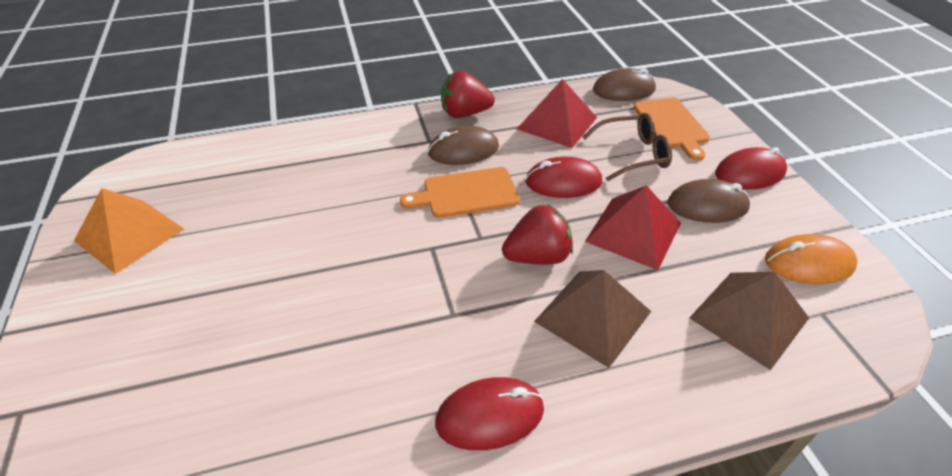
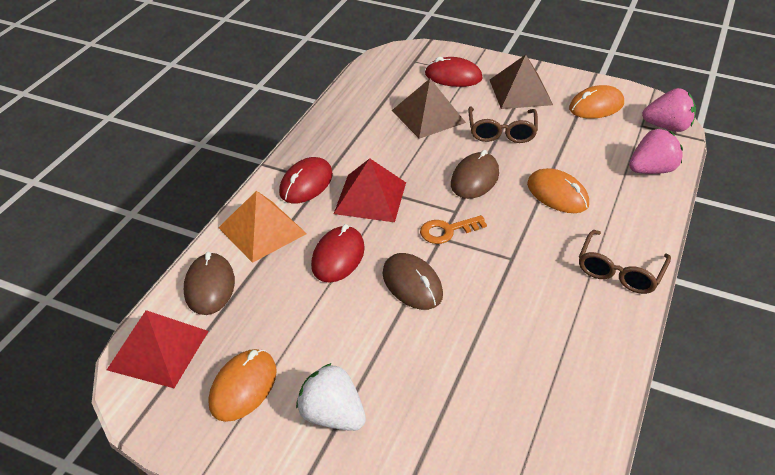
brown glasses: [583,113,672,181] = 1 -> [468,107,538,143] [579,230,671,294] = 2
orange cutting board: [400,167,520,218] [633,98,710,161] = 2 -> none = 0
orange key: none = 0 -> [420,215,487,244] = 1
orange mouse: [765,234,858,284] = 1 -> [209,349,277,422] [527,168,589,213] [569,85,624,119] = 3
pink strawberry: none = 0 -> [629,129,683,174] [642,88,696,132] = 2
red strawberry: [441,70,495,118] [502,205,573,264] = 2 -> none = 0
white strawberry: none = 0 -> [296,363,366,431] = 1

